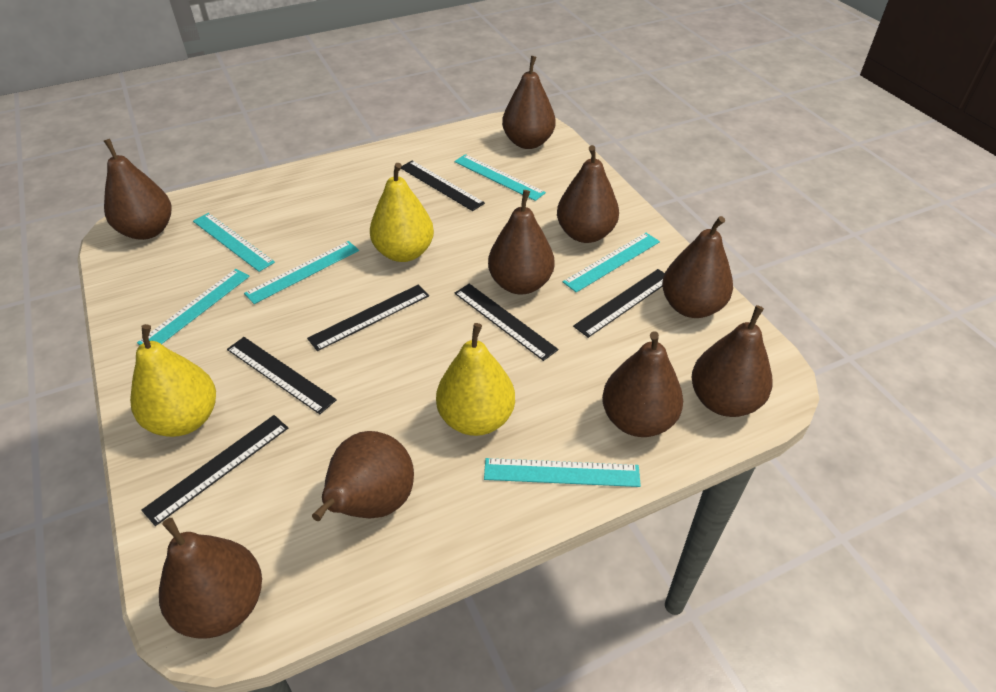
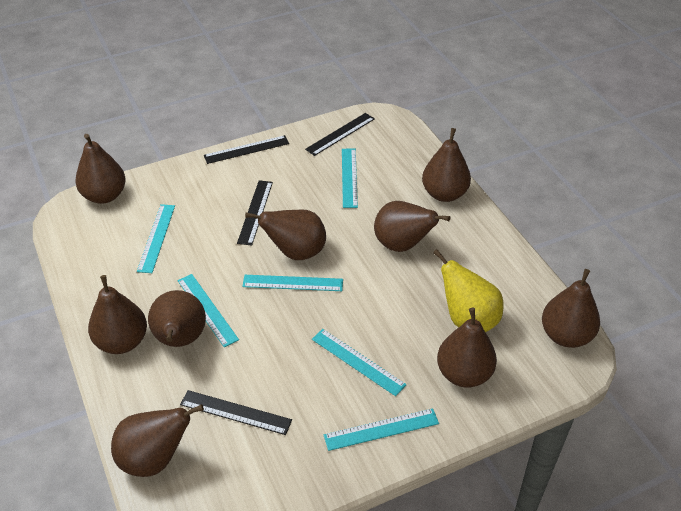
black ruler: [141,415,288,526] [227,337,337,414] [307,285,429,351] [401,160,485,211] [454,284,558,361] [573,269,665,338] = 6 -> [180,390,292,435] [204,135,289,164] [237,180,273,246] [305,113,375,156] = 4
yellow pear: [130,324,216,437] [370,163,434,262] [436,323,515,436] = 3 -> [433,249,504,332] = 1

